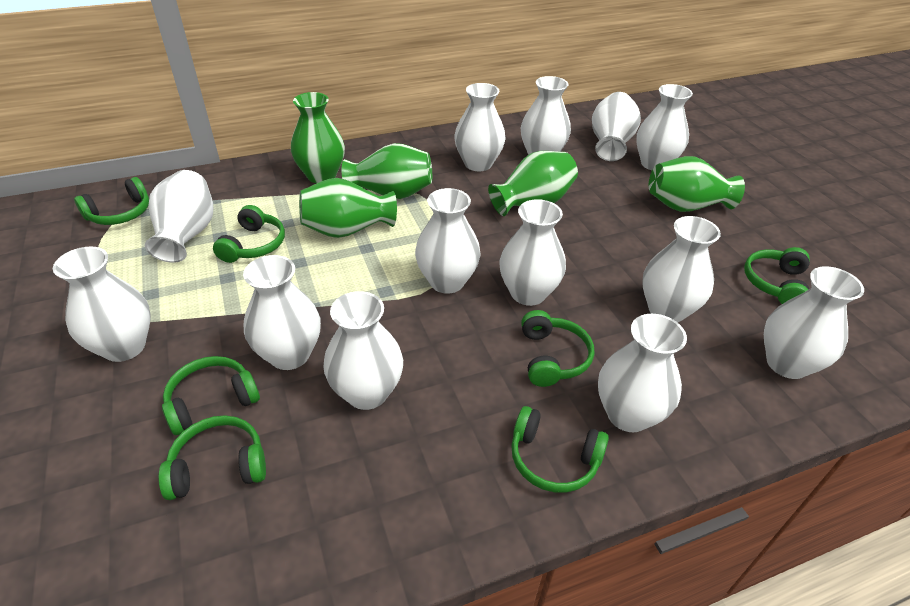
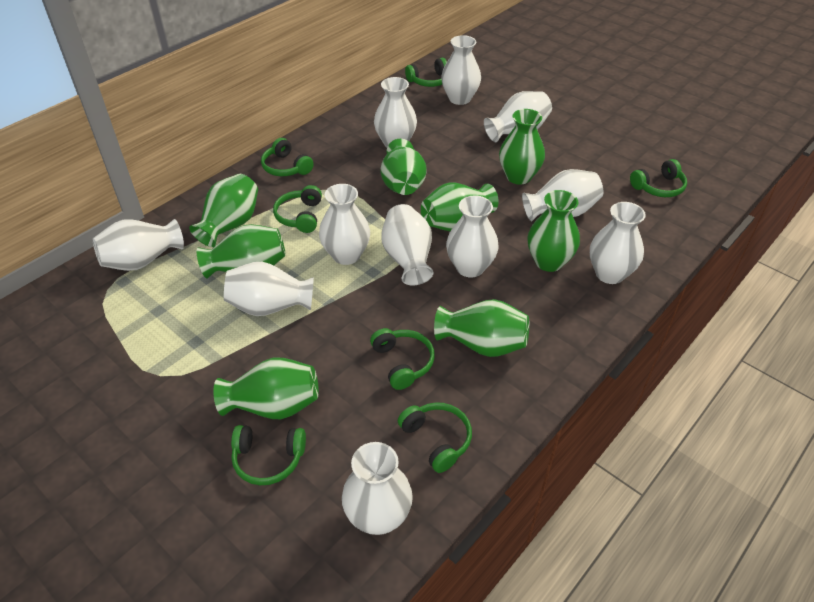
green vase: [291,92,345,183] [299,178,397,238] [342,143,432,199] [488,151,578,216] [648,156,745,212] = 5 -> [189,174,258,247] [197,224,286,279] [213,358,319,419] [380,139,426,195] [421,183,499,231] [434,299,529,357] [499,109,545,185] [527,190,580,272] = 8
white vase: [53,246,150,362] [145,170,213,263] [243,255,321,370] [324,291,403,410] [415,188,481,294] [454,83,506,171] [500,199,566,306] [521,76,571,155] [592,92,641,161] [598,314,687,432] [636,84,693,170] [642,216,721,323] [764,266,864,379] = 13 -> [93,219,184,271] [224,262,314,316] [319,184,370,265] [342,442,413,535] [374,77,417,148] [381,204,434,285] [441,35,481,105] [446,195,499,277] [484,91,552,142] [522,169,603,221] [590,202,646,284] = 11

